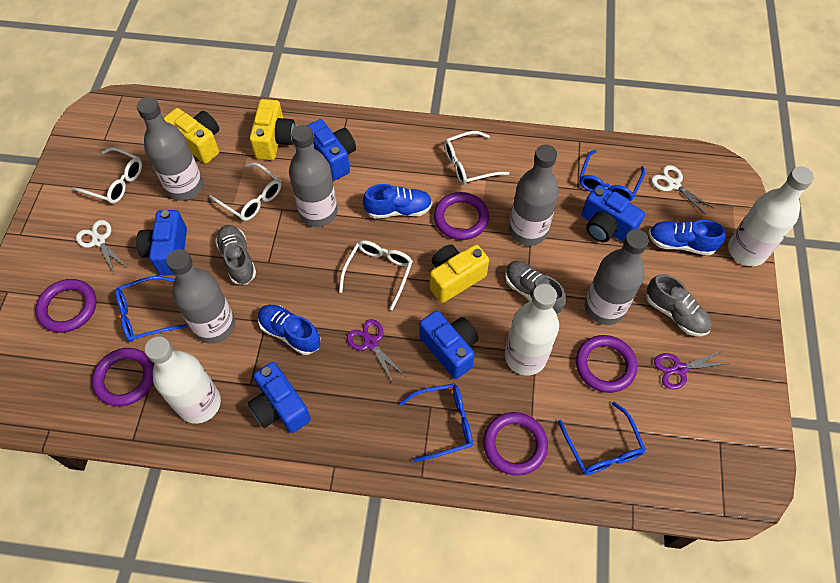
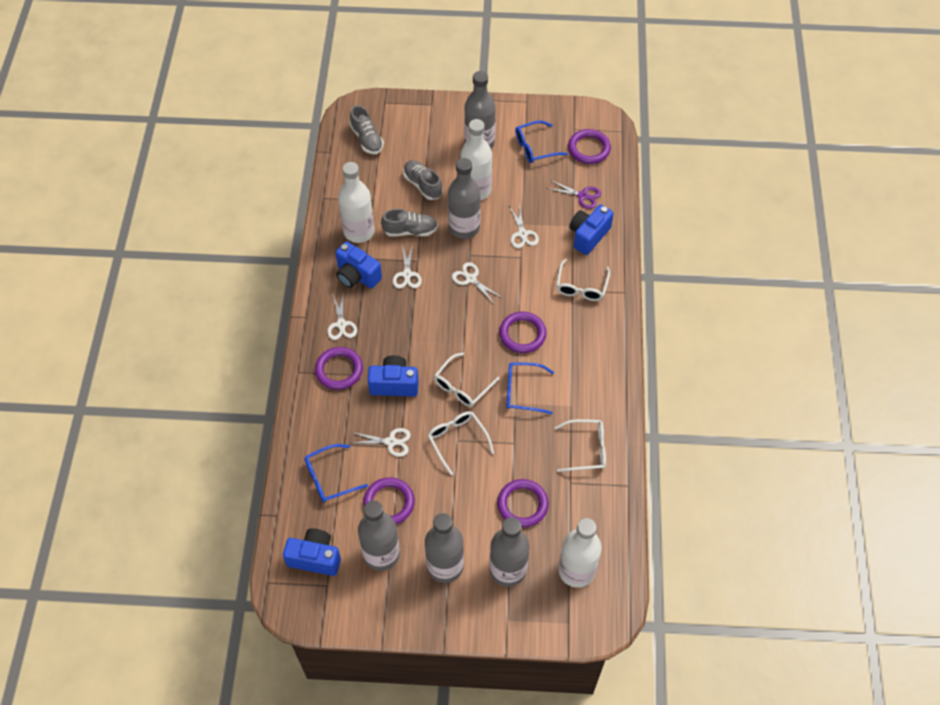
blue camera: [136,210,187,275] [248,362,311,433] [307,119,356,180] [420,311,478,379] [582,185,645,242] = 5 -> [283,528,341,576] [335,241,382,289] [368,355,419,397] [569,204,614,255] = 4
blue glasses: [115,276,187,342] [399,383,473,462] [558,402,646,475] [579,150,645,201] = 4 -> [304,444,368,502] [506,362,554,414] [515,120,568,163] = 3
blue shoe: [258,305,321,355] [363,184,432,219] [648,220,726,256] = 3 -> none = 0
purple scissors: [347,319,405,382] [654,351,730,390] = 2 -> [547,181,601,209] = 1
white scissors: [76,220,126,274] [651,165,714,215] = 2 -> [327,293,357,340] [349,428,411,457] [393,244,422,289] [452,262,502,302] [509,205,539,248] = 5
yellow camera: [164,108,219,164] [250,99,295,160] [430,245,489,303] = 3 -> none = 0

